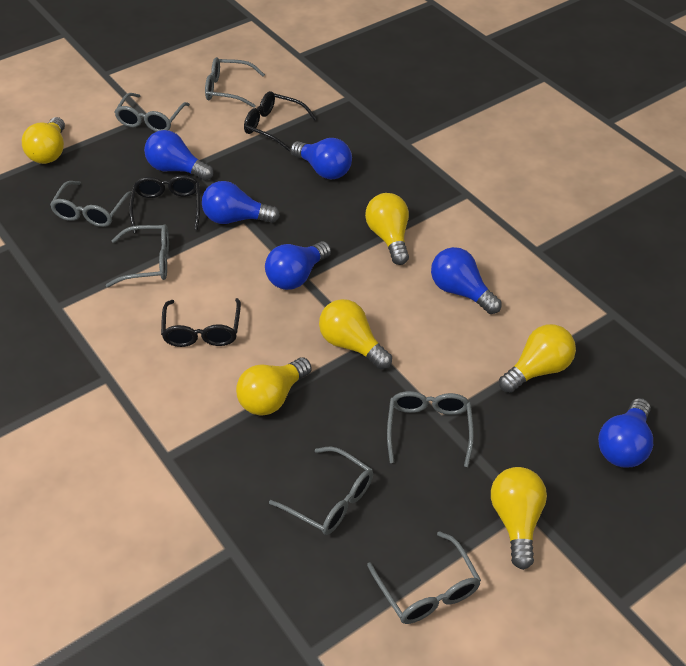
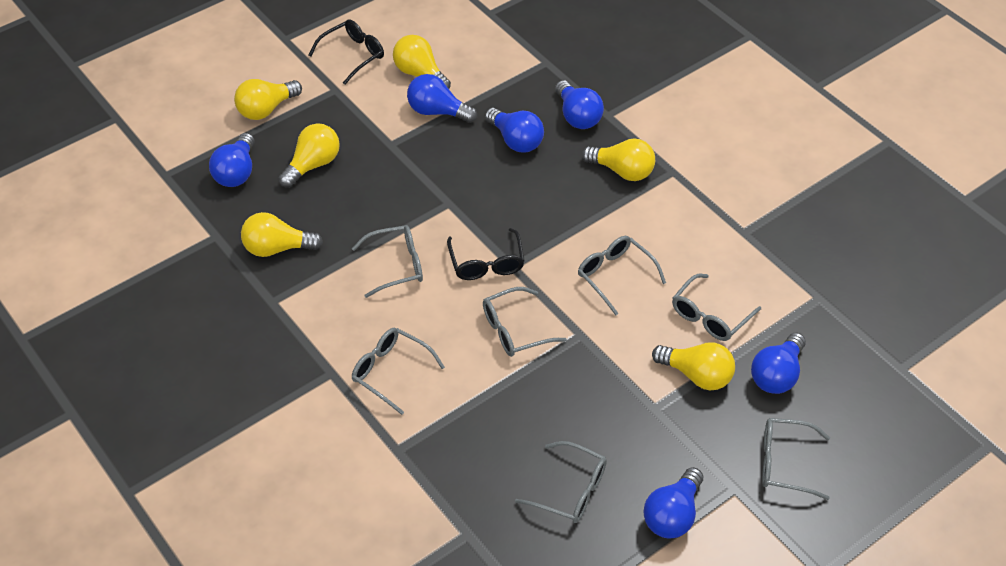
black glasses: [129,175,200,233] [161,298,241,347] [244,91,317,151] = 3 -> [309,19,384,85] [447,228,525,280] = 2

